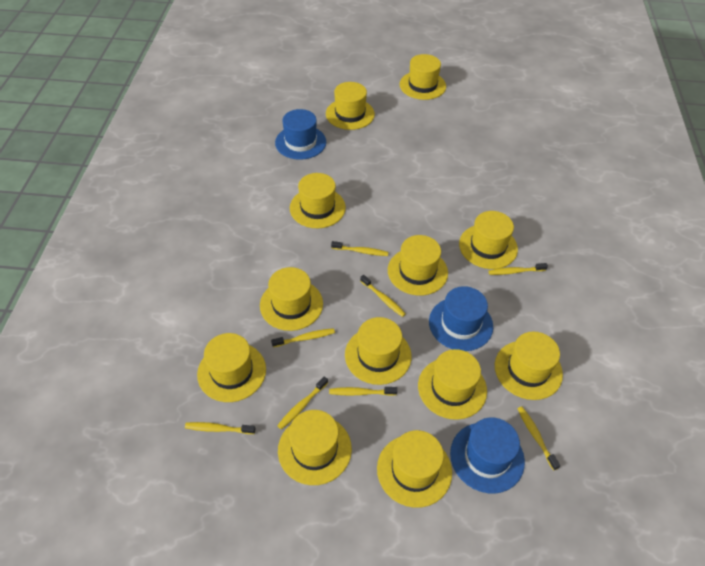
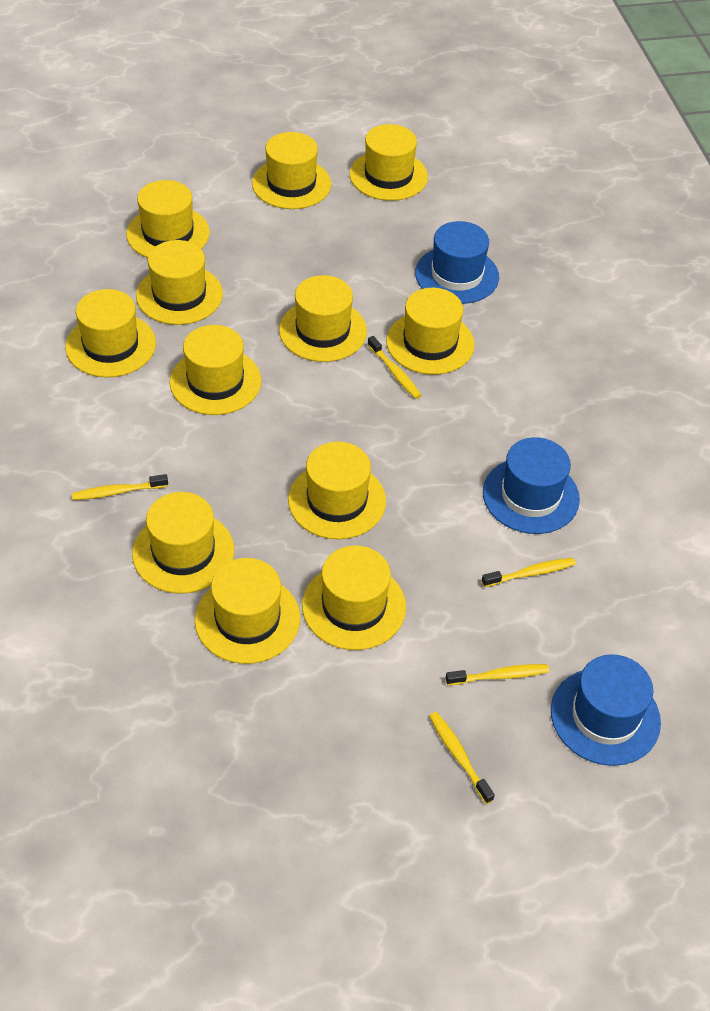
yellow toothbrush: [185,422,255,434] [271,328,335,347] [277,376,328,429] [329,387,397,396] [331,241,388,256] [360,275,406,317] [488,263,548,275] [517,406,560,471] = 8 -> [72,474,168,500] [367,336,421,399] [429,712,495,804] [446,664,549,685] [482,558,576,587] = 5

